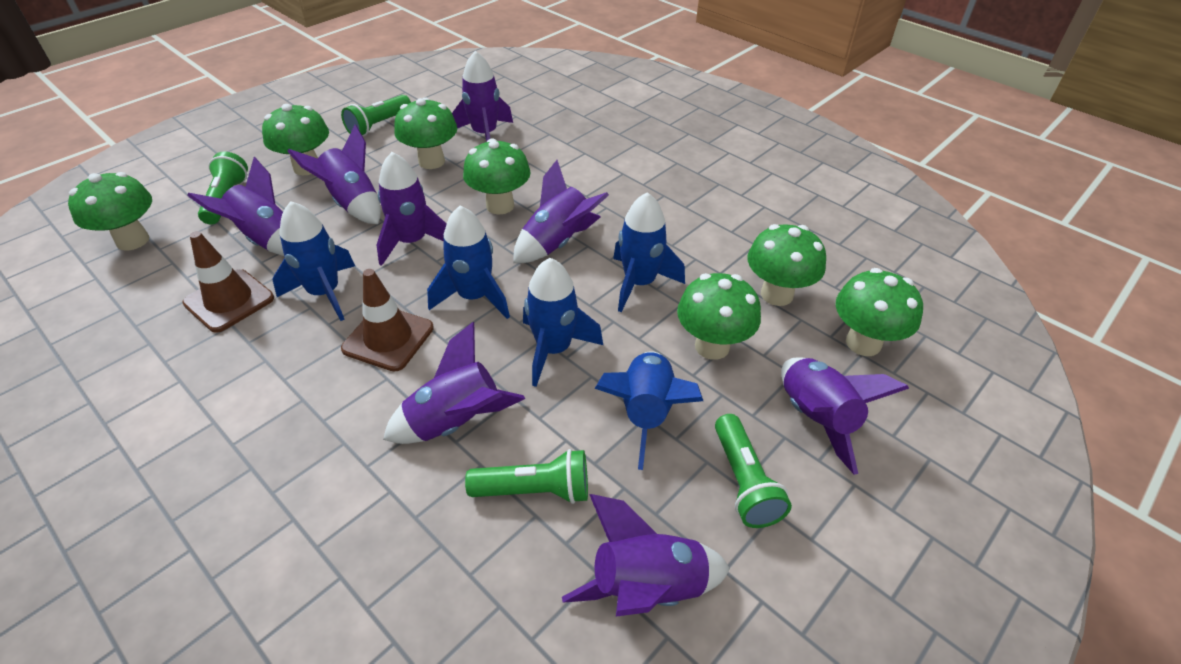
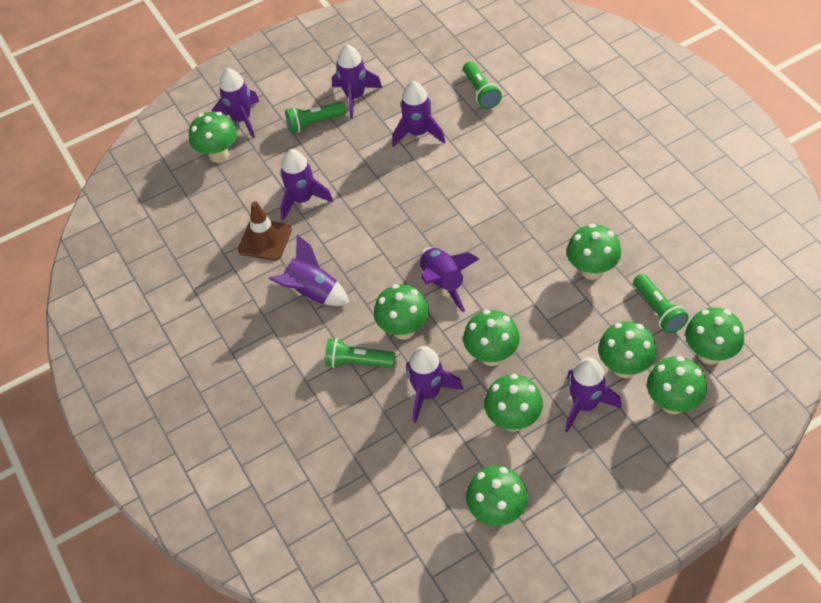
blue rocket: [272,201,355,321] [427,206,510,319] [523,258,603,387] [594,351,703,470] [613,192,685,312] = 5 -> none = 0
brown traffic cone: [182,231,274,333] [341,269,434,372] = 2 -> [238,201,292,261] = 1
green mushroom: [68,172,152,251] [262,104,329,175] [394,97,457,169] [463,139,530,215] [677,273,761,360] [748,224,826,306] [836,268,923,356] = 7 -> [189,112,237,163] [374,284,429,340] [463,310,520,366] [466,466,528,526] [484,374,543,431] [567,224,621,280] [598,321,657,378] [647,356,707,414] [686,308,744,364] = 9

